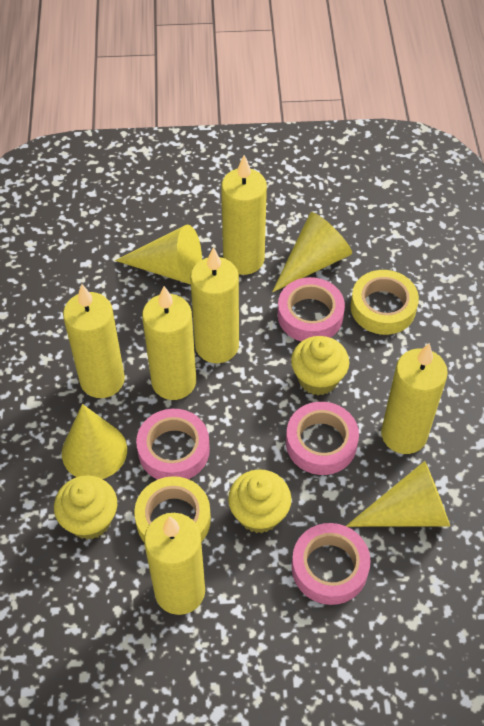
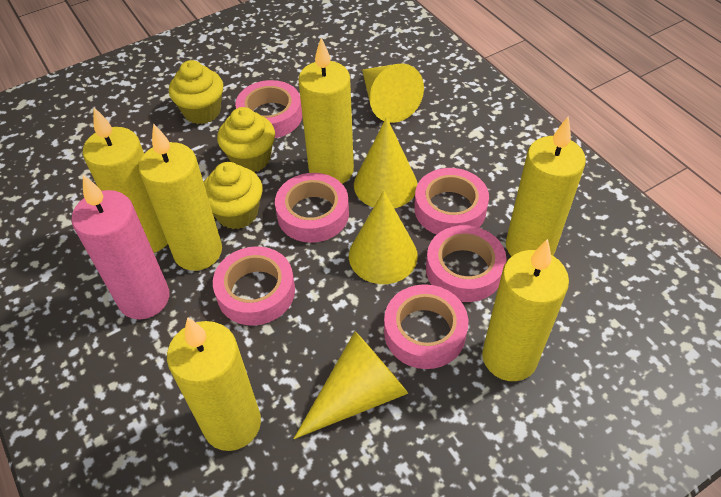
pink candle: none = 0 -> [71,175,169,319] = 1
pink tape: [136,409,210,479] [278,277,345,341] [286,402,359,475] [292,523,371,605] = 4 -> [213,246,295,326] [235,80,302,138] [275,173,349,243] [384,284,468,369] [414,168,489,235] [426,225,507,302] = 6
yellow tape: [134,476,211,542] [350,270,419,335] = 2 -> none = 0

